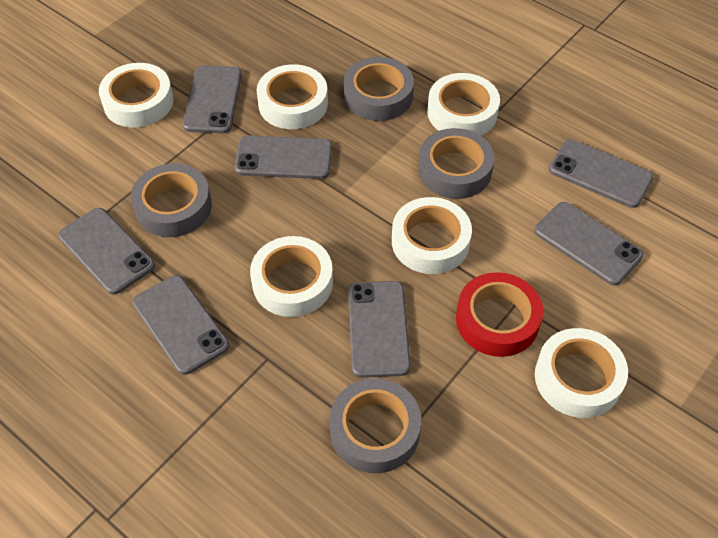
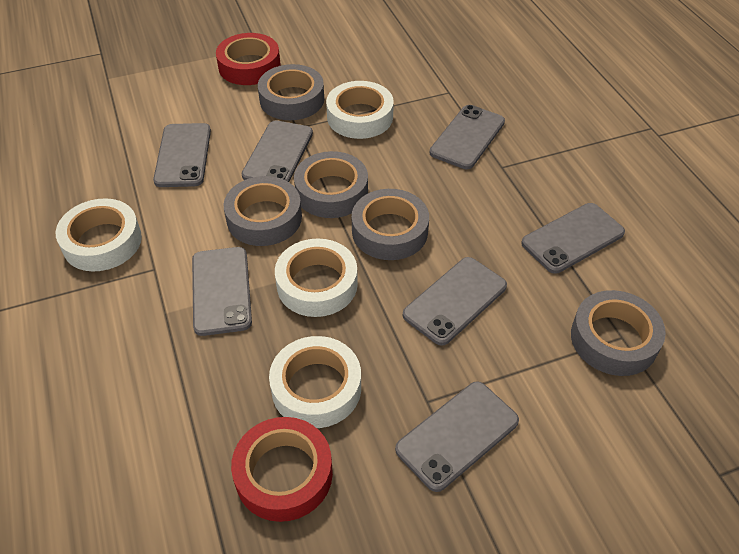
grey tape: [131,163,212,237] [330,378,421,473] [344,57,414,121] [418,128,494,199] = 4 -> [223,176,302,246] [258,64,324,120] [294,151,368,218] [352,189,429,260] [571,290,666,376] = 5
red tape: [456,272,543,357] = 1 -> [216,33,281,85] [231,417,333,522] = 2
white tape: [99,63,173,127] [250,236,333,317] [256,64,328,129] [392,197,472,274] [427,73,500,136] [535,328,628,418] = 6 -> [56,198,142,271] [269,336,361,428] [275,238,358,317] [326,81,394,139] = 4

